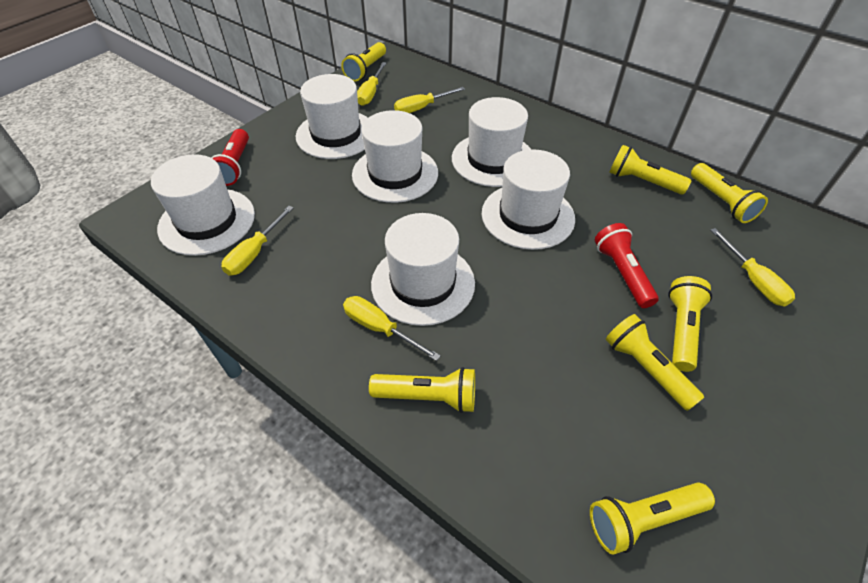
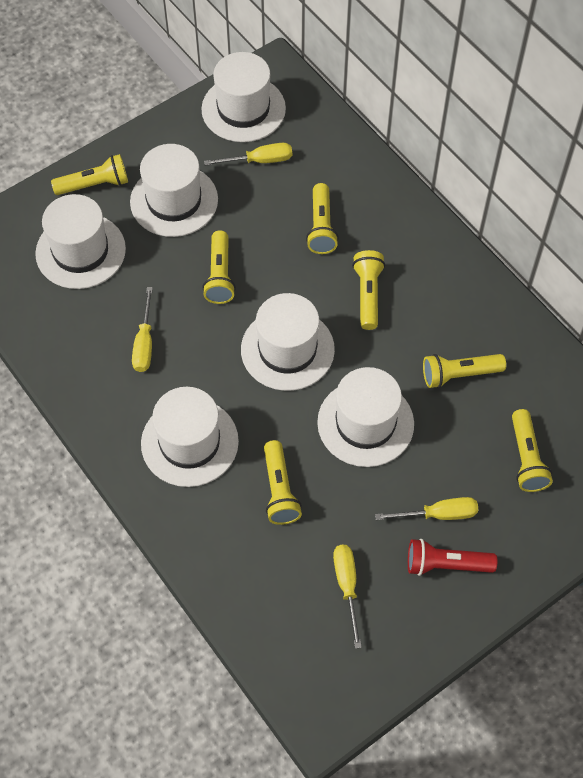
red flashlight: [211,129,249,186] [595,223,659,308] = 2 -> [408,539,497,576] = 1
yellow screwdriver: [222,206,294,276] [343,296,441,361] [357,62,387,106] [394,87,465,113] [710,228,795,307] = 5 -> [132,287,153,372] [204,143,292,166] [333,545,362,649] [375,497,478,520] = 4

